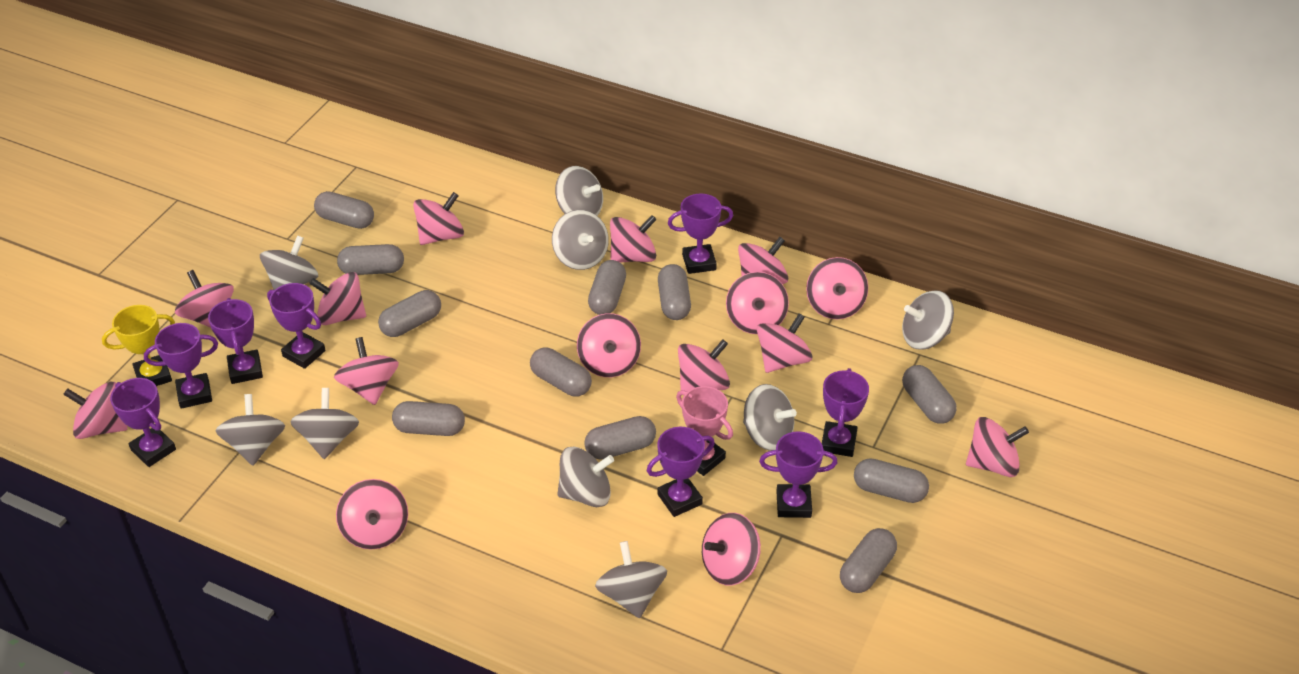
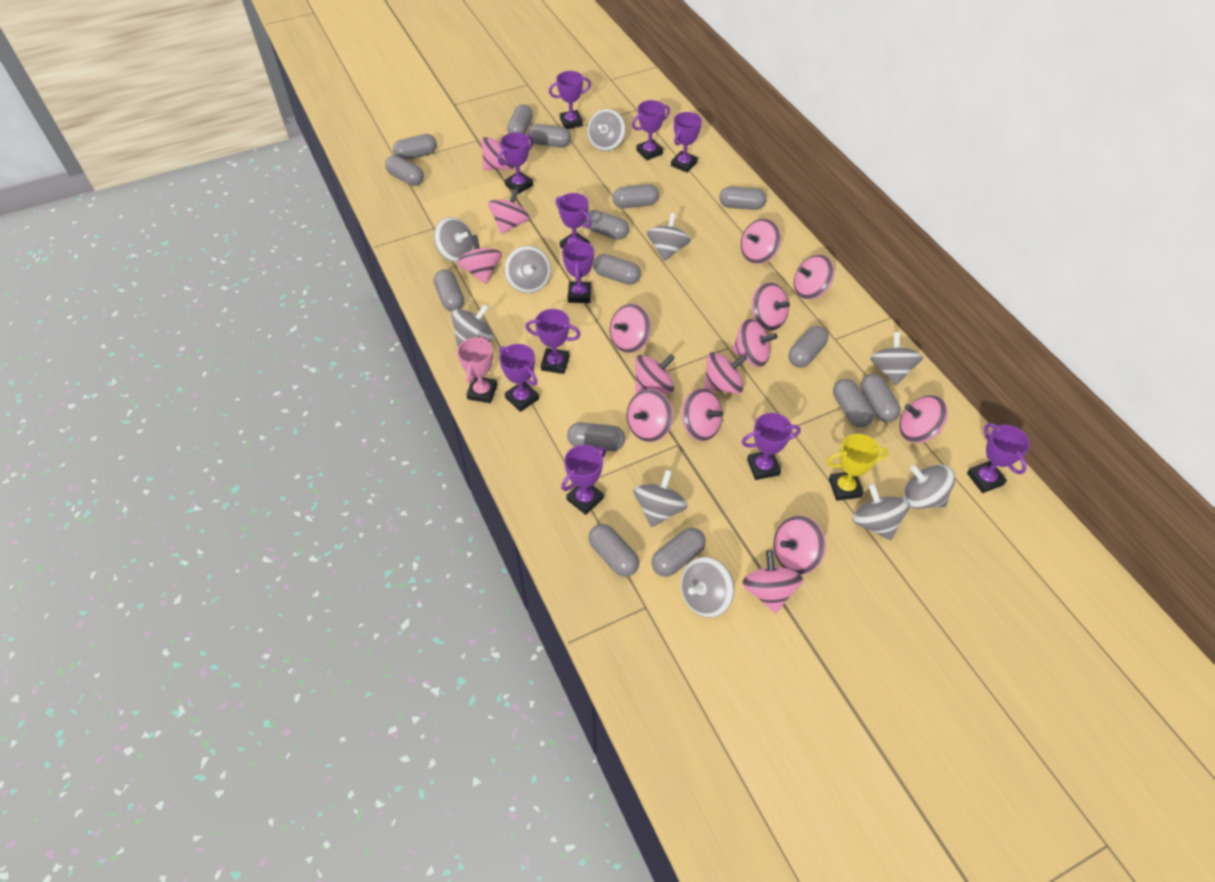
grey capsule: [314,191,374,229] [337,244,404,275] [378,290,441,337] [392,401,465,436] [530,348,592,396] [584,416,656,460] [588,260,626,315] [658,264,691,320] [840,528,897,593] [854,458,929,503] [902,365,957,424] = 11 -> [385,155,424,186] [393,134,437,160] [434,269,464,311] [507,104,533,134] [528,124,571,147] [567,422,625,451] [584,210,629,240] [588,524,639,577] [593,254,641,285] [613,184,659,208] [652,527,706,577] [719,186,767,210] [788,326,828,368] [833,379,874,427] [860,374,901,422] = 15
grey spinning top: [216,394,285,465] [260,235,318,290] [290,388,359,459] [552,210,609,270] [555,166,603,216] [557,447,614,507] [595,541,667,618] [743,384,797,451] [902,290,954,350] = 9 -> [434,217,474,262] [451,304,493,347] [504,246,551,293] [587,109,626,151] [633,470,688,527] [647,213,691,261] [681,557,734,618] [853,484,910,540] [870,332,923,386] [903,465,955,509] = 10
purple trophy: [110,378,176,467] [144,323,218,409] [208,298,263,384] [267,283,326,369] [647,427,715,517] [668,193,733,274] [759,431,837,518] [822,368,869,457] = 8 -> [498,132,534,194] [499,344,539,412] [526,309,581,374] [549,71,591,129] [556,193,592,249] [561,445,606,515] [562,240,594,303] [632,100,670,160] [671,112,702,173] [742,413,801,480] [967,423,1030,493] = 11

